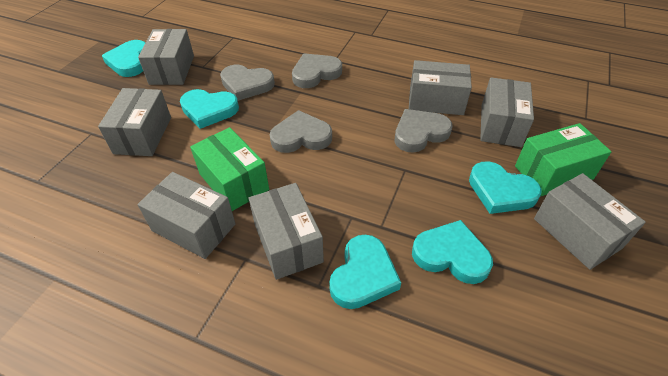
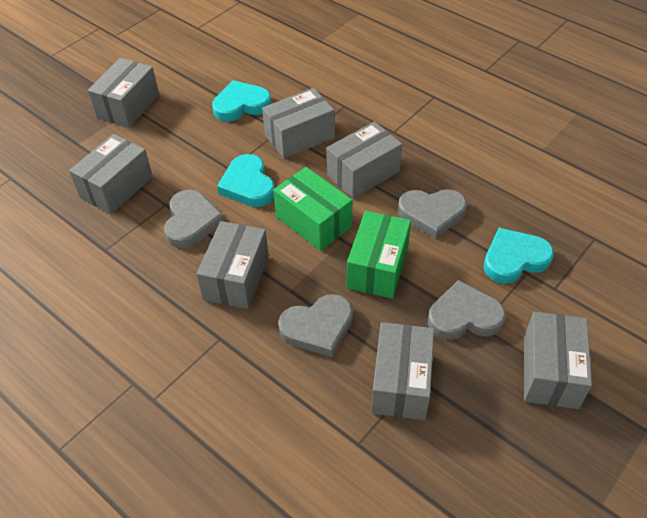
turquoise heart: [102,40,146,77] [180,89,239,129] [329,235,401,309] [412,220,493,284] [469,161,542,214] = 5 -> [212,80,271,122] [217,154,275,207] [484,228,554,284] = 3

